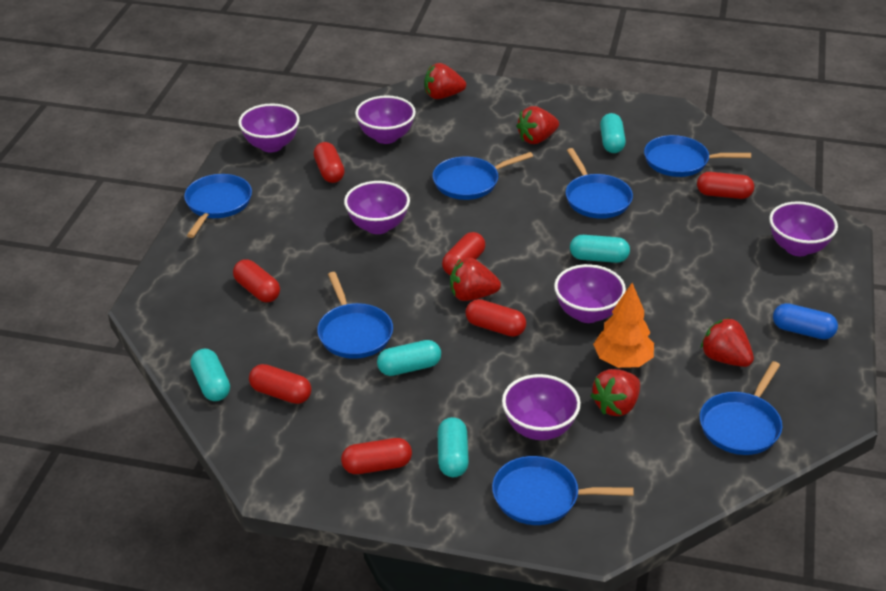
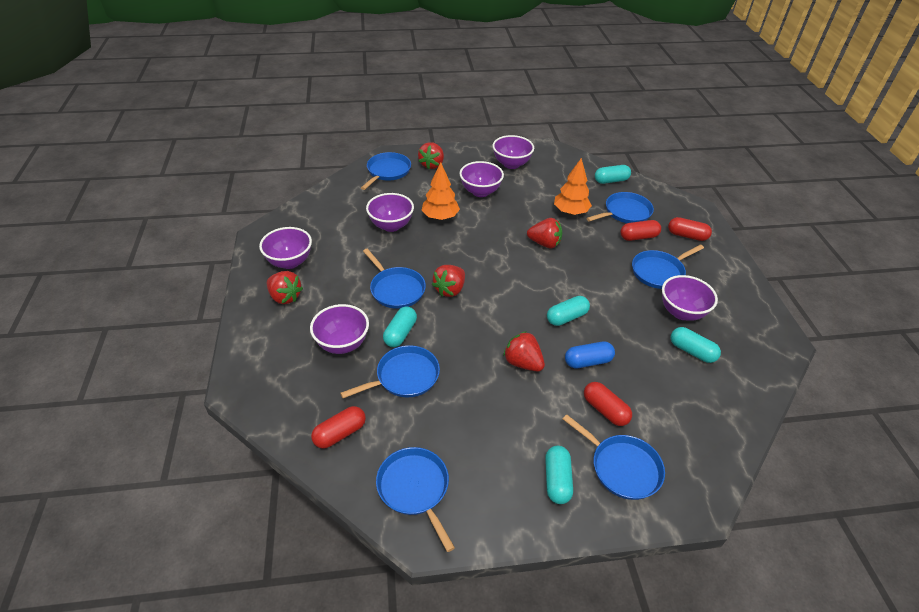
orange tree: [593,283,654,368] = 1 -> [421,162,460,220] [554,158,592,215] = 2
red capsule: [233,259,280,302] [249,364,311,404] [313,142,345,183] [341,438,412,474] [442,232,485,275] [466,299,526,337] [697,172,754,199] = 7 -> [311,406,366,449] [584,382,632,426] [621,220,661,241] [668,217,712,241] = 4

